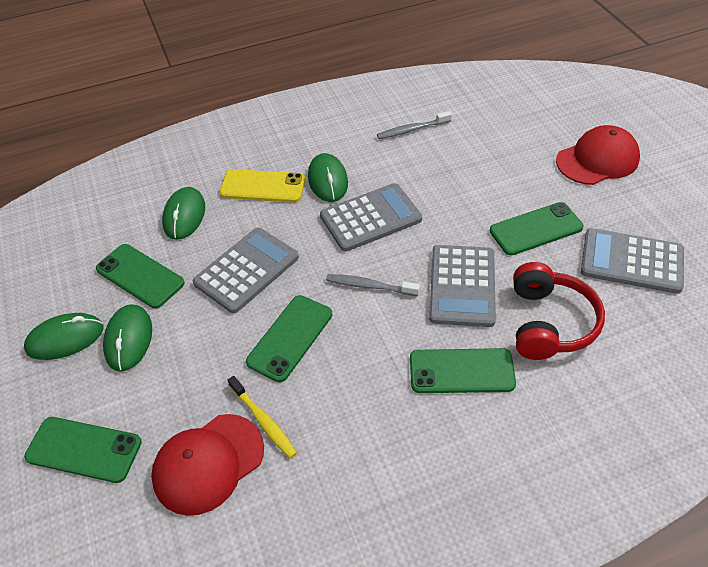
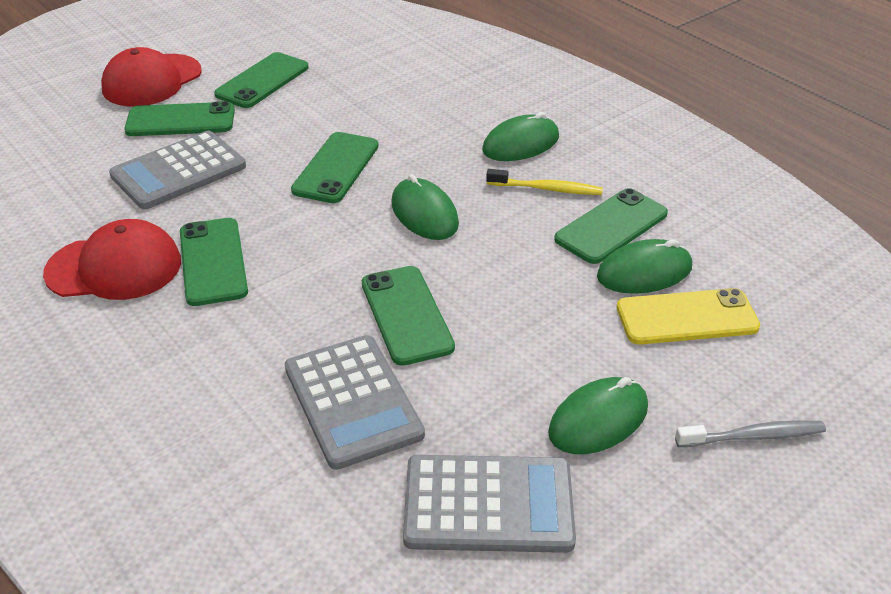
green phone: [24,417,142,483] [96,244,185,309] [246,295,332,382] [410,348,516,393] [489,202,584,256] = 5 -> [124,101,235,136] [180,218,248,306] [214,52,309,108] [291,132,379,203] [362,266,455,366] [554,188,668,264] = 6
grey calculator: [192,228,299,313] [320,183,422,252] [429,245,496,327] [581,228,684,294] = 4 -> [109,131,246,209] [285,335,425,470] [403,455,576,553] = 3
grey toothbrush: [326,274,420,296] [377,111,452,139] = 2 -> [675,420,826,447] = 1
red headphones: [513,262,605,360] = 1 -> none = 0

